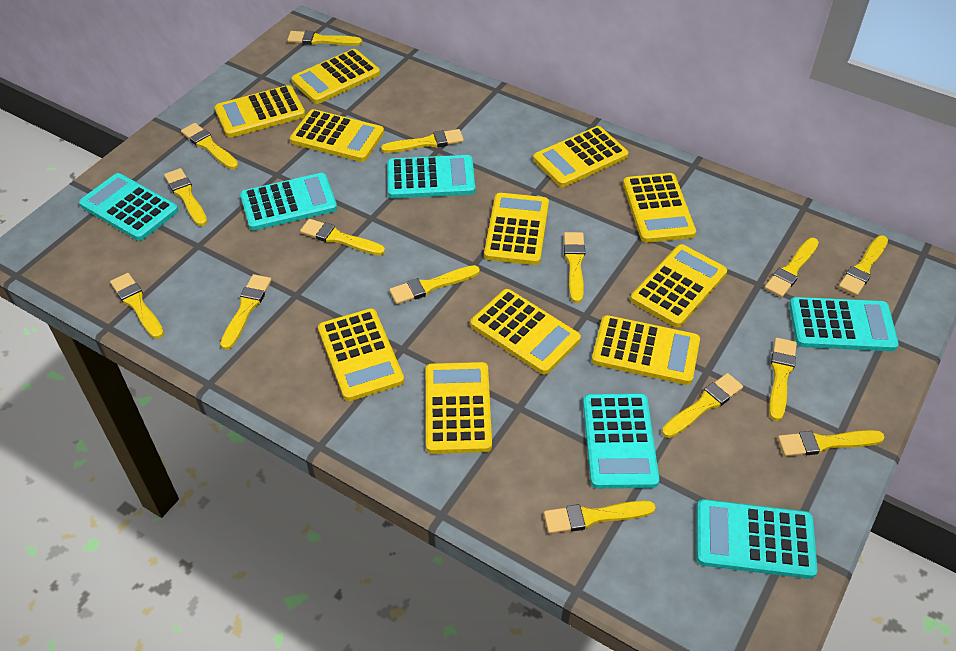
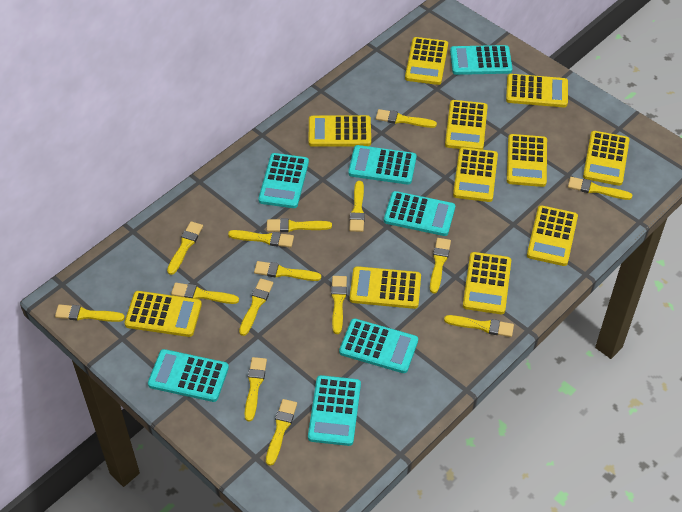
turquoise calculator: [79,173,179,241] [240,173,337,231] [387,155,475,199] [583,393,659,489] [696,499,817,579] [789,297,899,351] = 6 -> [148,349,229,402] [258,153,309,208] [308,375,361,446] [339,318,418,373] [348,145,416,185] [384,191,455,236] [450,45,512,75] = 7

